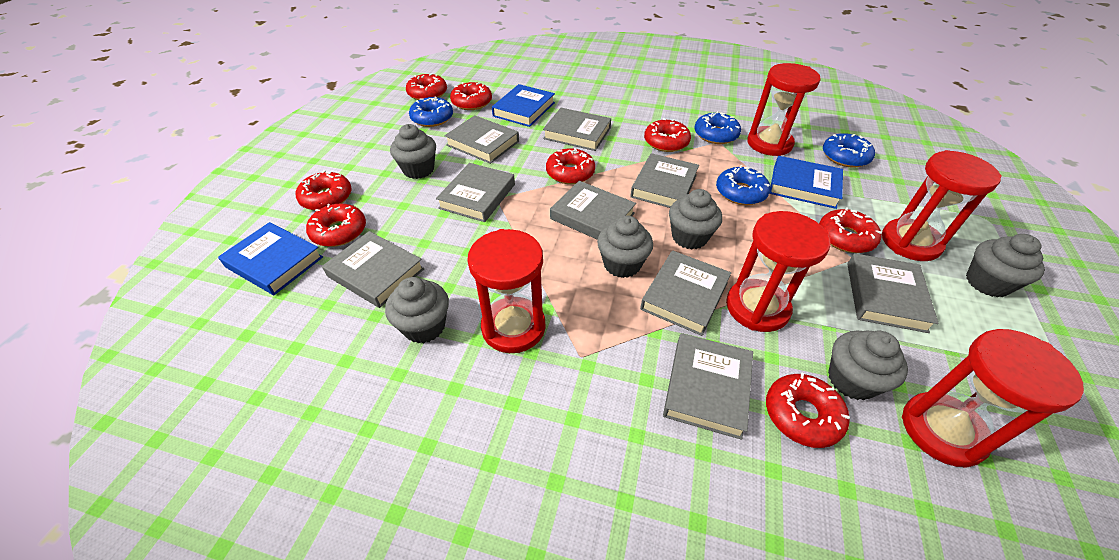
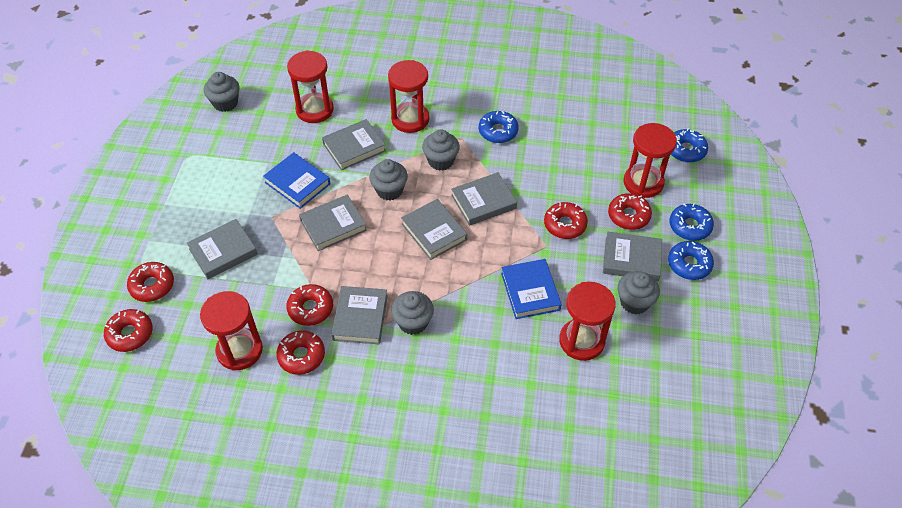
blue book: [218,222,323,295] [492,84,555,127] [769,156,843,209] = 3 -> [263,152,330,209] [501,259,562,319] = 2
grey book: [322,231,424,308] [436,163,515,222] [444,115,519,164] [543,108,611,151] [550,181,636,240] [630,153,699,208] [640,250,731,336] [663,333,753,440] [847,253,939,333] = 9 -> [187,219,258,279] [299,194,367,251] [322,119,386,170] [331,286,388,344] [401,199,467,260] [451,172,517,226] [603,232,662,281] = 7
grey cupcake: [385,277,449,343] [390,124,436,179] [597,216,653,278] [669,189,722,249] [828,331,908,400] [966,234,1045,298] = 6 -> [204,72,240,112] [369,159,408,200] [391,291,434,335] [422,130,460,171] [618,271,660,314] = 5
red donut: [296,170,352,210] [306,204,366,247] [406,74,447,100] [450,82,492,110] [546,148,595,184] [644,118,691,152] [766,373,850,448] [819,207,882,253] = 8 -> [104,309,153,352] [127,262,174,302] [276,330,325,375] [286,284,333,326] [544,202,588,239] [608,193,652,230] = 6

